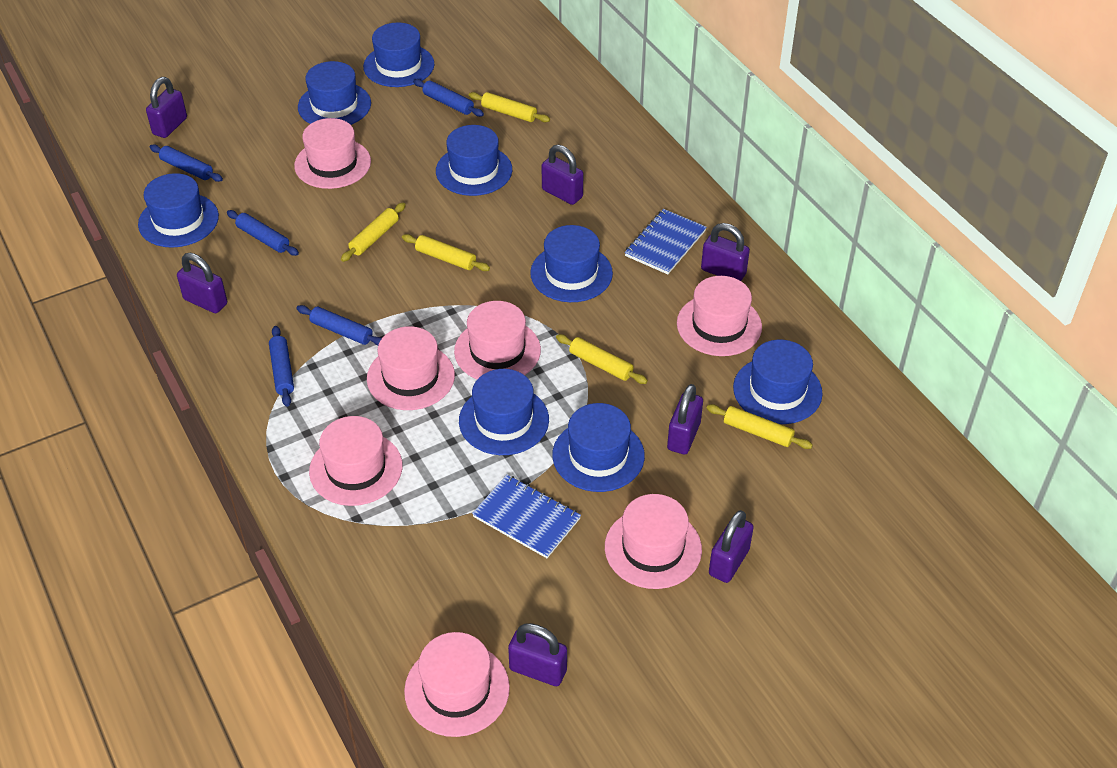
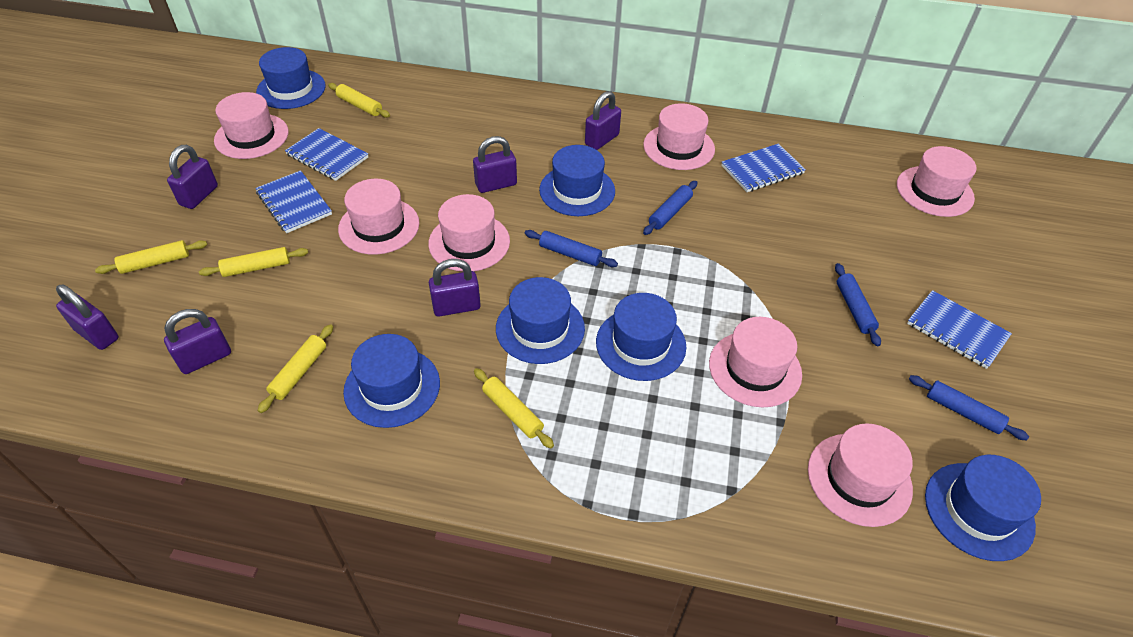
blue hat: [138,173,219,248] [298,61,371,125] [363,22,435,87] [436,125,512,196] [459,369,549,455] [530,225,613,302] [552,403,645,492] [733,340,823,424] = 8 -> [256,47,326,109] [343,334,440,428] [496,277,585,364] [539,145,615,216] [596,293,686,381] [925,455,1041,561] = 6
blue notebook: [472,475,581,558] [625,209,707,274] = 2 -> [255,170,332,233] [285,128,368,181] [721,144,806,192] [907,290,1012,369] = 4
blue rolling pin: [150,144,223,182] [227,210,299,256] [269,326,294,407] [296,305,382,346] [413,79,484,117] = 5 -> [525,230,618,267] [643,181,698,235] [835,263,881,346] [909,375,1029,440] = 4
purple padlock: [146,77,187,138] [177,253,227,313] [508,623,567,686] [542,145,583,205] [667,384,703,454] [701,223,750,281] [709,510,754,583] = 7 -> [56,285,119,350] [164,309,231,374] [167,145,218,209] [429,259,481,317] [473,136,517,193] [585,91,621,150] = 6

